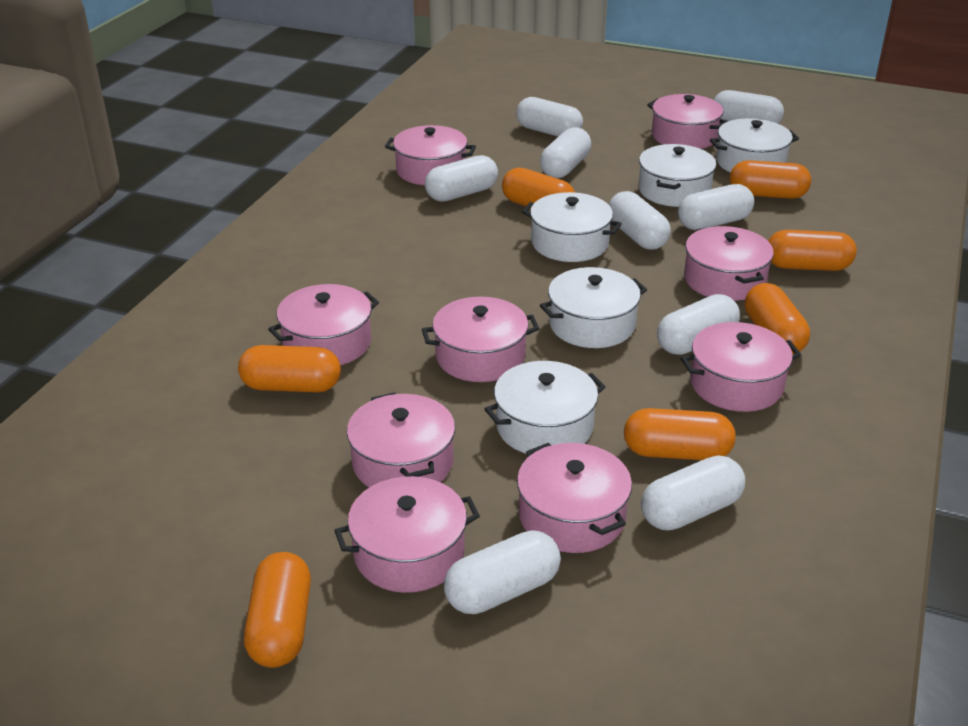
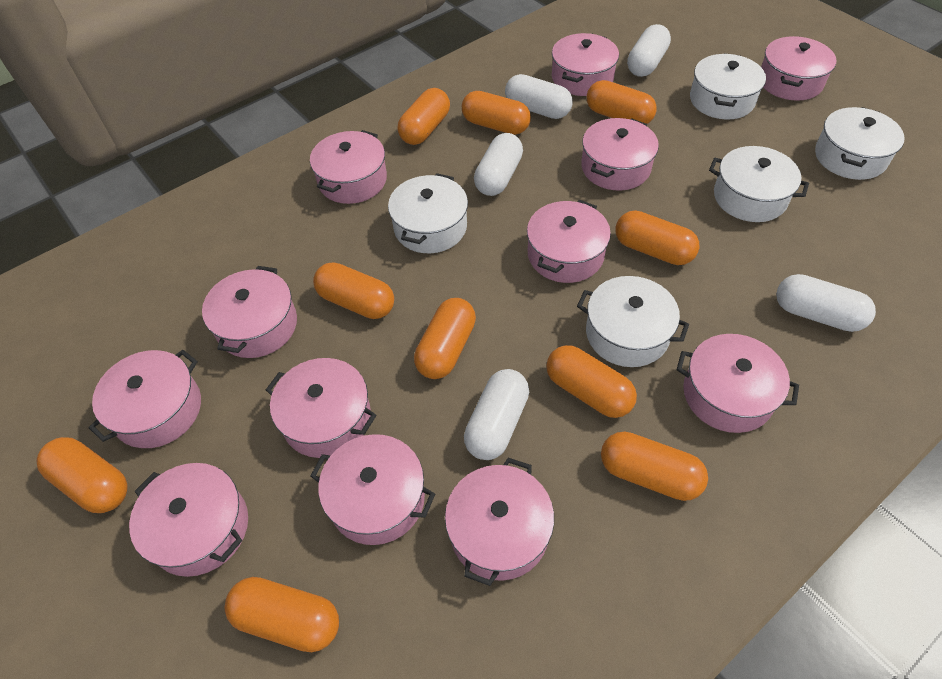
orange capsule: [238,345,341,392] [244,552,311,668] [502,167,575,207] [624,408,736,460] [730,160,811,199] [745,283,810,355] [768,230,857,271] = 7 -> [36,437,128,513] [224,577,339,652] [313,263,394,319] [397,88,450,145] [414,298,476,379] [462,91,531,135] [546,345,637,418] [587,80,657,124] [601,432,708,501] [615,210,700,265] = 10
pink pot: [268,284,379,365] [334,476,480,593] [347,392,455,487] [385,125,476,185] [422,297,539,382] [517,443,632,553] [647,94,728,149] [681,322,801,412] [684,226,774,301] = 9 -> [89,350,201,448] [129,463,248,577] [202,266,297,358] [266,358,376,458] [310,130,387,204] [311,434,435,545] [445,458,554,586] [527,200,611,283] [552,33,619,96] [581,118,659,191] [677,334,799,433] [761,36,836,101] = 12
white capsule: [425,155,498,202] [444,530,561,614] [516,97,583,137] [540,127,591,178] [608,191,671,250] [641,455,745,531] [657,294,740,355] [678,184,754,230] [714,90,784,124] = 9 -> [464,369,529,460] [474,133,523,196] [505,74,573,119] [627,24,671,77] [776,274,876,332] = 5

